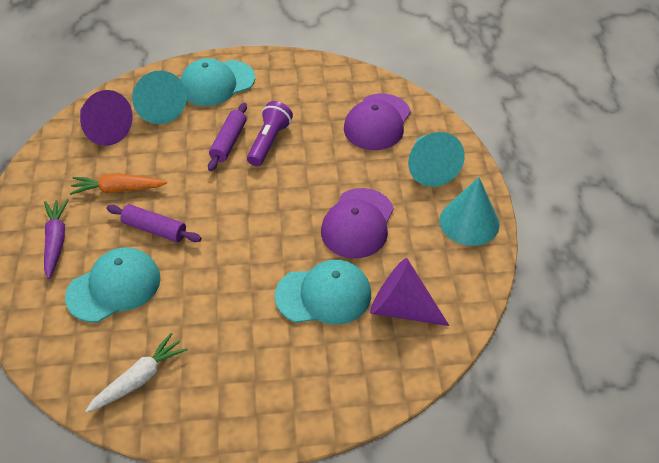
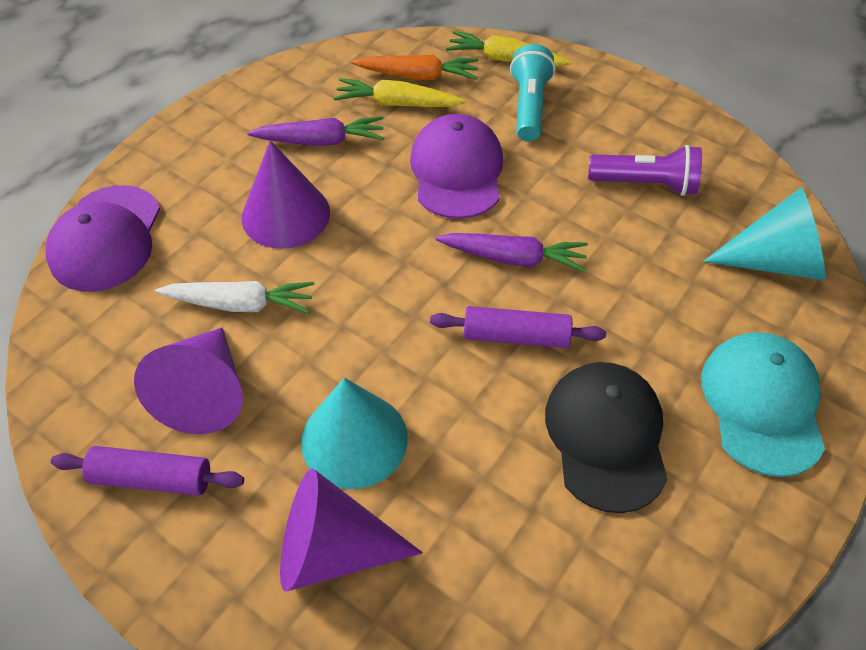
black cap: none = 0 -> [545,362,668,513] = 1
purple carrot: [44,199,69,279] = 1 -> [247,116,384,146] [436,233,588,272] = 2
purple cone: [80,90,133,146] [370,258,450,326] = 2 -> [134,327,243,434] [242,141,330,249] [280,468,423,592] = 3
turquoise cap: [65,248,161,322] [180,58,255,106] [275,260,371,325] = 3 -> [701,332,825,477] = 1
turquoise cone: [132,71,187,124] [408,132,465,187] [439,177,500,246] = 3 -> [301,378,408,489] [703,188,826,280] = 2
turquoise flashlight: none = 0 -> [510,44,555,141] = 1
yellow carrot: none = 0 -> [334,78,466,107] [446,31,571,67] = 2

